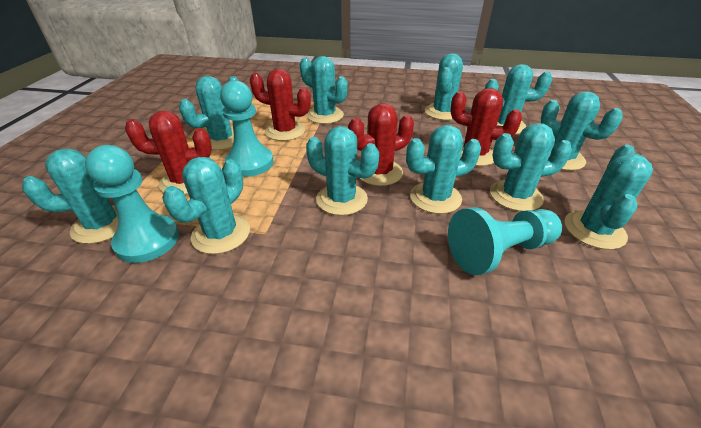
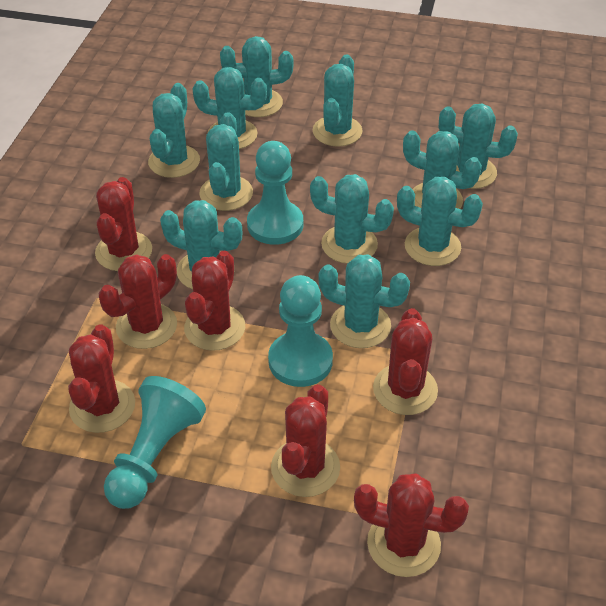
red cactus: [125,111,212,195] [250,69,311,141] [348,103,414,186] [450,88,522,166] = 4 -> [68,324,135,433] [95,177,152,271] [98,254,177,349] [184,251,245,351] [271,384,340,497] [354,473,469,577] [373,308,438,415] = 7

